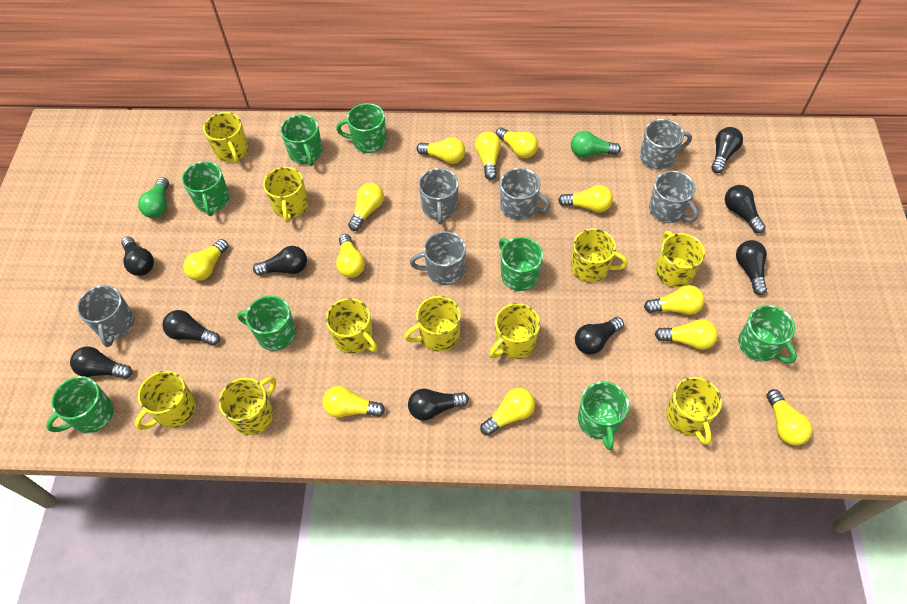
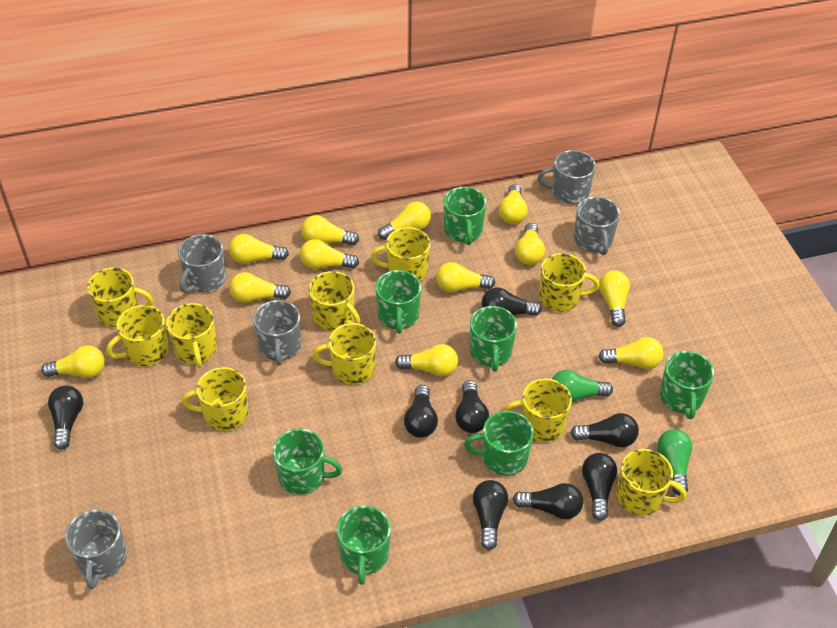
black light bulb: [70,346,132,379] [121,236,154,276] [162,310,220,346] [253,246,307,275] [408,388,469,421] [575,317,624,355] [711,127,743,173] [725,185,765,233] [736,240,767,295] = 9 -> [48,386,83,450] [404,385,438,438] [455,380,489,433] [473,480,508,550] [482,287,542,316] [512,483,583,519] [570,413,639,447] [582,453,617,521] = 8
green mug: [46,376,114,433] [182,161,230,216] [237,295,296,351] [280,114,323,166] [336,103,387,153] [499,237,543,291] [578,381,629,450] [738,305,797,363] = 8 -> [273,428,342,495] [337,505,391,585] [375,270,421,334] [444,187,486,245] [464,411,534,476] [470,306,517,372] [660,351,714,419] = 7
grey mug: [77,285,134,347] [410,231,466,285] [418,168,459,225] [500,168,550,220] [640,119,692,170] [649,171,698,223] = 6 -> [65,509,127,589] [178,234,226,293] [253,300,301,366] [538,150,596,204] [574,197,620,255] = 5

